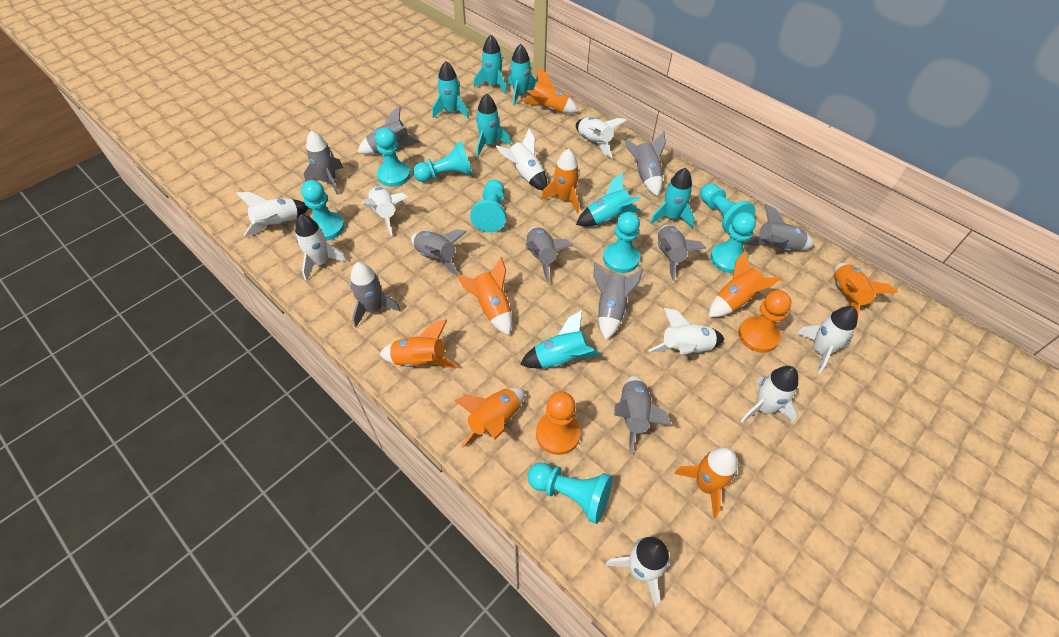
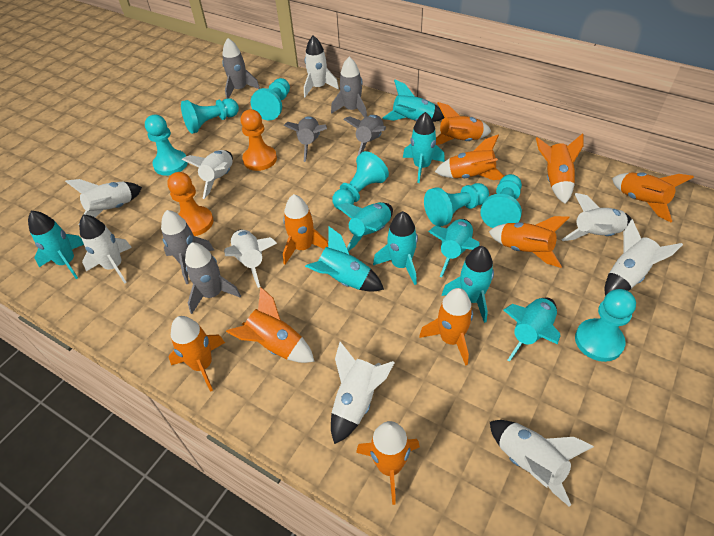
grey rocket: [304,130,343,195] [350,262,401,328] [357,106,420,154] [411,229,467,275] [525,227,573,282] [593,262,643,340] [614,376,671,454] [624,131,666,196] [658,225,706,281] [744,204,814,251] = 10 -> [161,210,214,284] [185,242,241,314] [222,38,260,99] [284,116,327,162] [331,57,367,118] [343,115,386,157] = 6
orange rocket: [379,319,459,368] [454,387,525,447] [457,257,512,335] [522,67,579,114] [541,149,579,213] [674,447,738,518] [709,250,782,317] [834,263,898,321] = 8 -> [169,316,225,392] [226,287,314,363] [283,194,328,265] [356,421,420,505] [419,288,473,366] [435,135,504,180] [436,102,491,145] [489,216,570,268] [536,133,584,204] [612,172,694,222] = 10
turquoise pawn: [301,180,345,241] [375,128,411,187] [413,141,472,182] [470,180,506,232] [528,462,612,524] [603,212,640,273] [700,183,756,233] [711,212,756,273] = 8 -> [145,115,188,176] [181,98,239,134] [251,78,290,120] [332,151,389,210] [424,183,489,227] [480,174,522,228] [575,289,636,362] = 7
turquoise rocket: [432,61,469,119] [474,35,507,94] [476,93,511,157] [508,44,538,106] [520,310,600,368] [576,172,641,226] [650,168,694,228] = 7 -> [28,211,84,279] [305,227,384,292] [336,202,393,251] [373,211,418,285] [382,79,445,122] [403,112,445,183] [428,219,480,277] [442,246,494,323] [503,297,560,362] = 9

